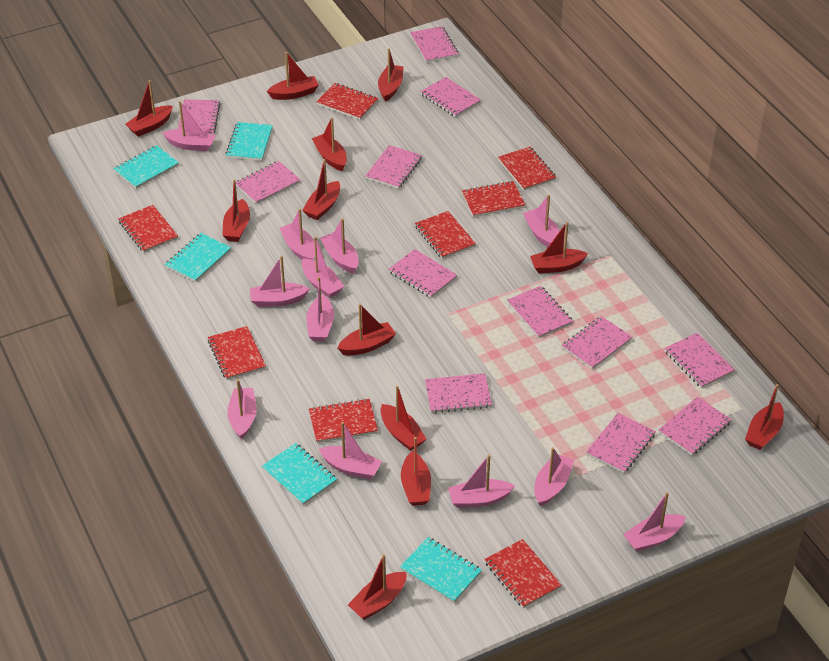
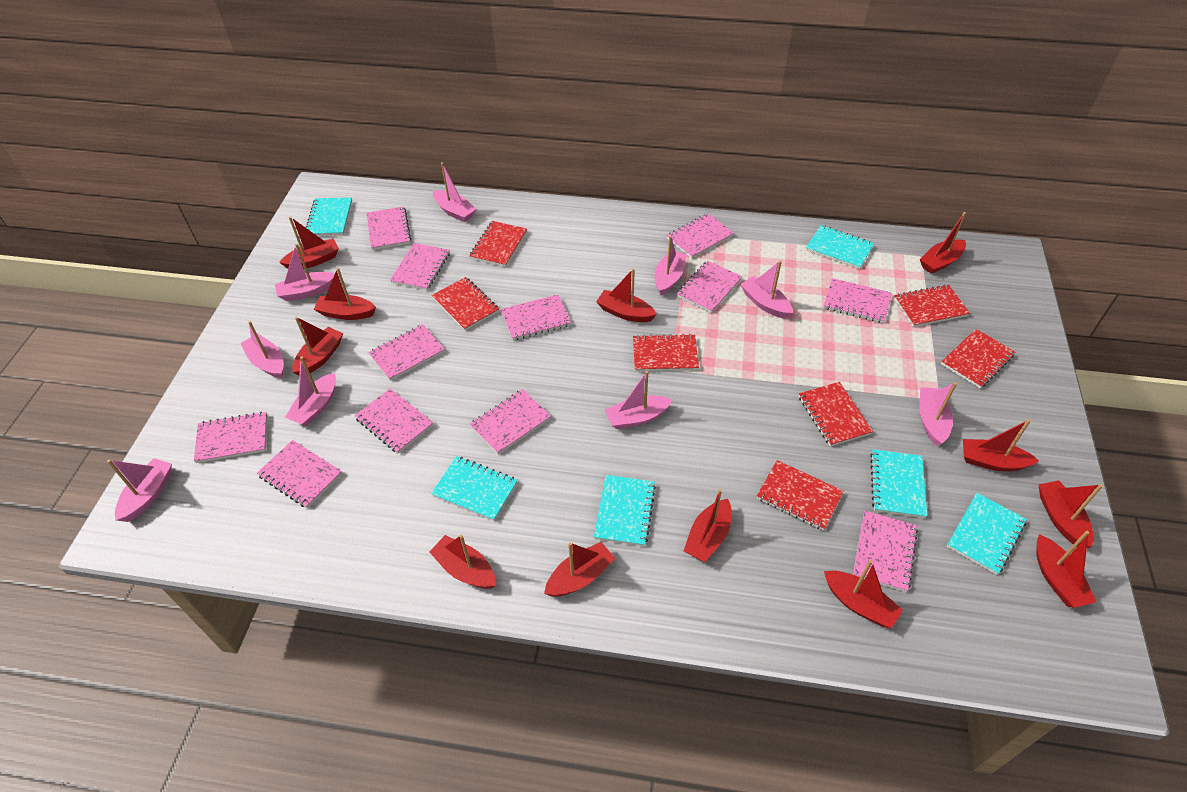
pink boat: [162,101,216,151] [227,379,256,440] [250,256,309,307] [280,209,315,260] [302,236,344,298] [306,277,334,342] [319,422,382,479] [320,218,359,274] [448,455,515,508] [523,195,559,247] [535,447,574,506] [623,492,686,552] = 12 -> [107,458,172,522] [240,321,284,378] [275,244,335,301] [285,356,336,426] [433,162,476,222] [605,371,672,429] [654,236,687,295] [740,261,793,319] [919,382,957,446] = 9
red notebook: [119,205,178,252] [208,326,266,380] [309,398,378,443] [316,83,378,120] [415,211,476,259] [462,181,525,217] [484,539,562,608] [498,147,556,190] = 8 -> [432,277,499,331] [469,221,527,267] [633,334,699,371] [757,460,844,531] [799,382,873,446] [894,284,970,327] [941,329,1015,388] = 7
turquoise notebook: [114,145,179,189] [165,233,231,282] [226,122,273,161] [262,443,337,505] [400,537,482,603] = 5 -> [306,197,352,236] [431,456,518,521] [594,475,656,546] [806,225,874,269] [870,449,927,518] [947,493,1027,575] = 6

